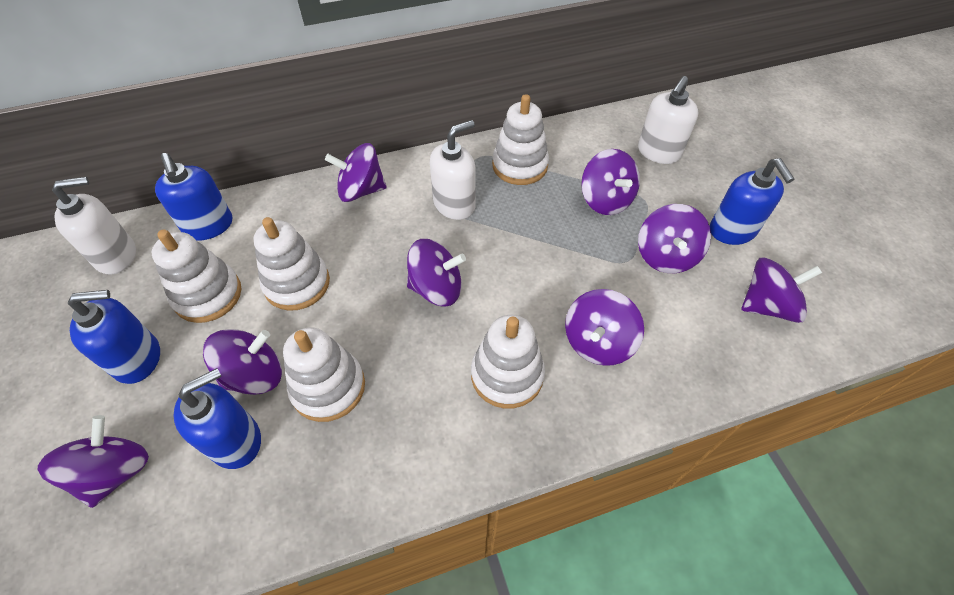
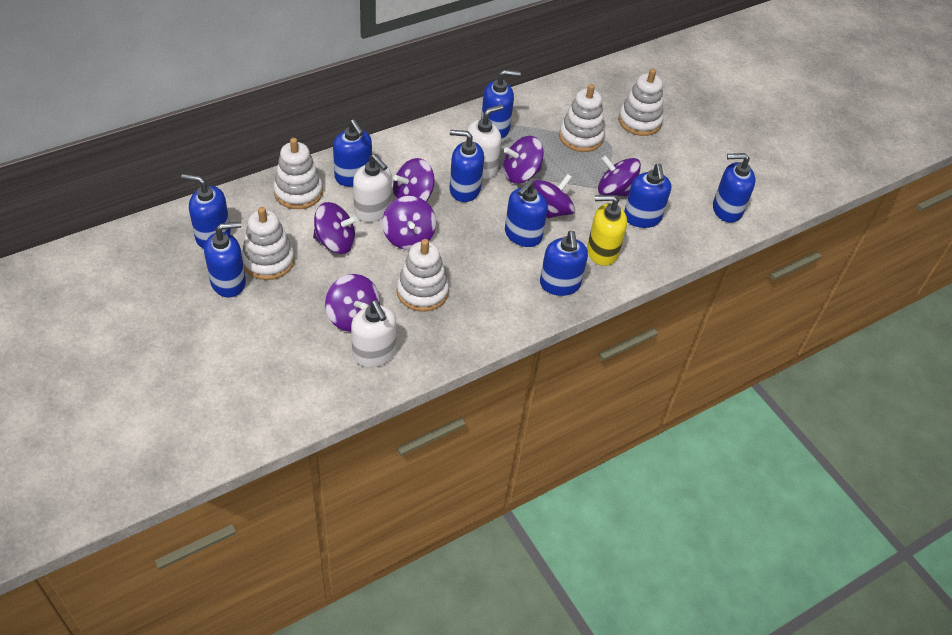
blue soap dispenser: [68,290,160,384] [155,153,232,240] [174,368,261,469] [710,158,794,245] = 4 -> [181,174,231,249] [204,222,246,297] [333,119,372,187] [450,130,484,202] [481,70,521,138] [505,180,548,247] [540,231,588,296] [624,163,671,228] [713,153,756,223] = 9
purple spinning top: [38,415,149,508] [203,329,282,395] [325,143,387,202] [407,239,466,307] [565,289,644,366] [581,149,640,215] [638,204,711,273] [741,257,822,323] = 8 -> [313,202,358,254] [325,274,380,332] [382,196,436,250] [393,158,434,201] [503,136,544,183] [533,174,575,219] [598,155,641,197] = 7
yellow soap dispenser: none = 0 -> [587,195,627,266] = 1

